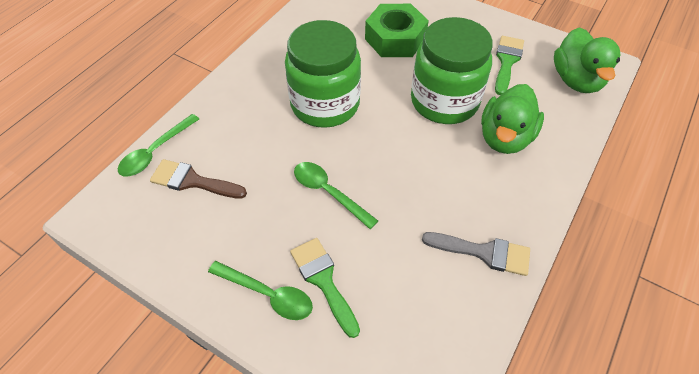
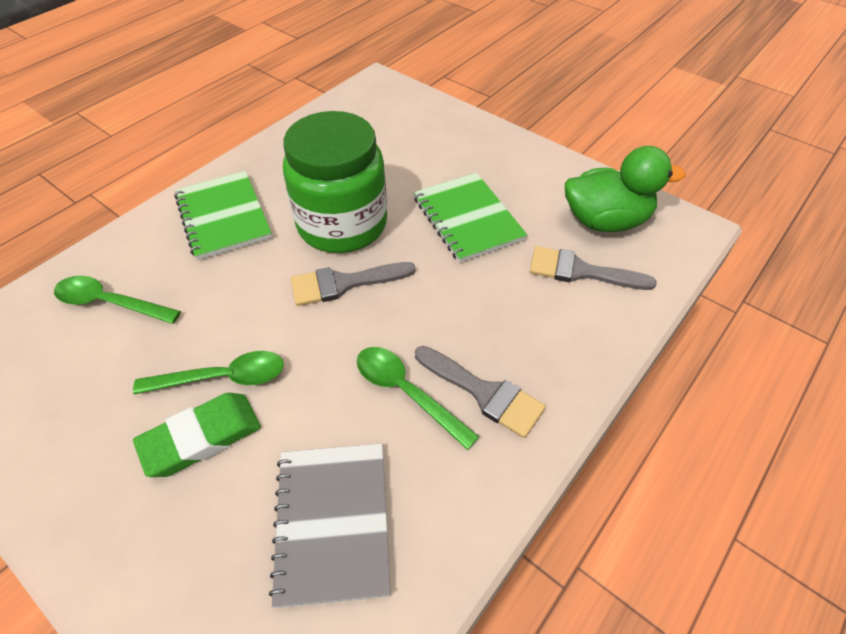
brown brush: [150,159,247,199] = 1 -> none = 0
green brush: [290,238,360,338] [495,36,524,95] = 2 -> none = 0
green duck: [481,84,544,154] [554,27,620,93] = 2 -> [565,146,686,232] = 1
green eraser: none = 0 -> [133,393,261,477] = 1
green jar: [285,20,361,128] [411,17,493,124] = 2 -> [283,111,387,253] = 1
green notebook: none = 0 -> [174,171,272,260] [414,173,527,263] = 2
green nut: [365,4,429,57] = 1 -> none = 0
grey brush: [422,232,530,276] = 1 -> [291,262,416,306] [415,346,546,438] [530,246,657,290] = 3
grey notebook: none = 0 -> [269,443,391,608] = 1

